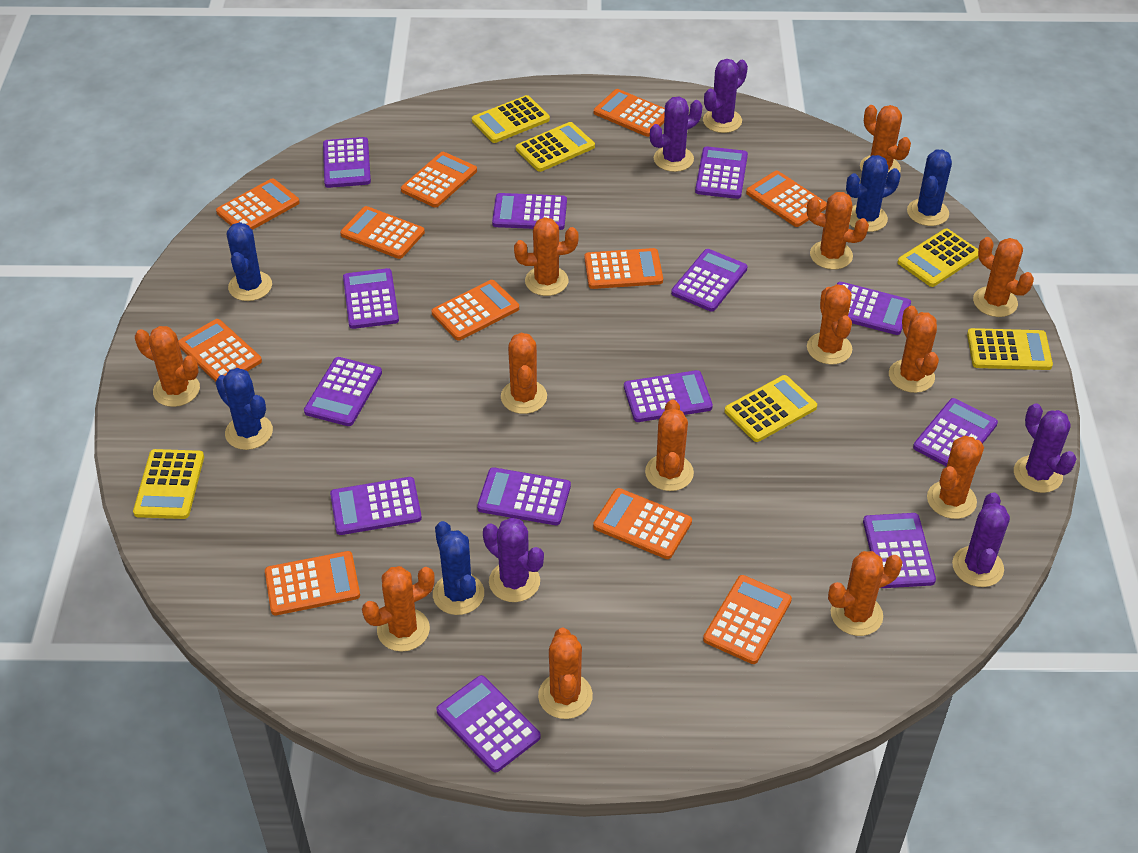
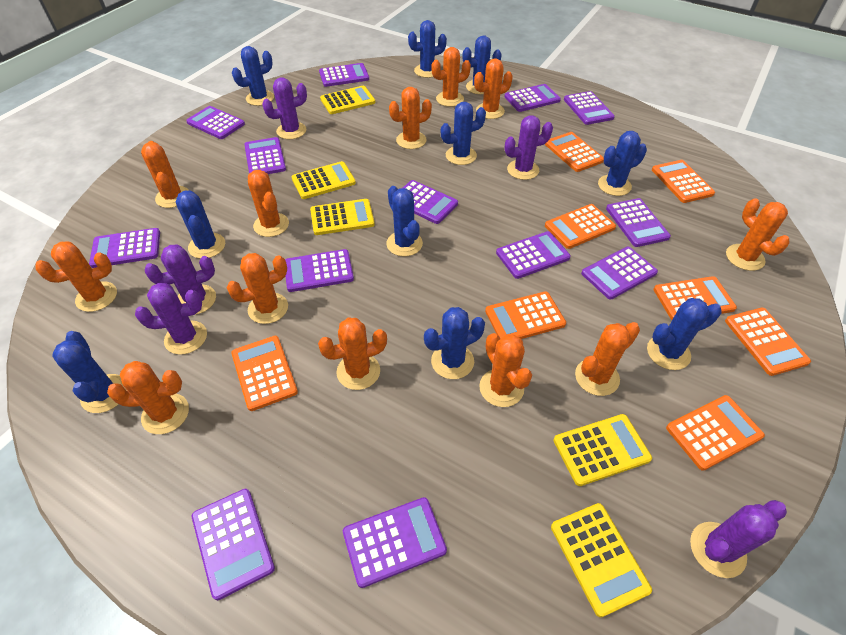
blue cactus: [216,368,273,450] [227,222,272,301] [433,521,484,615] [846,155,901,232] [907,150,952,226] = 5 -> [52,331,125,413] [176,190,225,259] [232,46,274,106] [386,186,423,257] [408,20,447,78] [424,307,485,379] [441,102,486,165] [463,36,502,94] [598,131,647,196] [647,298,721,370] = 10
orange cactus: [135,326,200,407] [362,566,435,652] [501,333,547,414] [514,217,579,296] [538,627,593,719] [645,400,694,491] [807,192,869,270] [807,284,852,364] [828,551,902,636] [860,105,911,172] [889,306,939,393] [927,436,984,519] [973,237,1034,317] = 13 -> [36,241,117,312] [107,361,189,434] [141,141,189,208] [227,253,288,324] [248,170,289,237] [318,318,387,390] [389,87,432,149] [432,47,471,107] [474,59,513,119] [479,333,532,407] [575,322,640,396] [726,198,790,271] = 12
orange calculator: [178,319,262,382] [216,178,300,230] [265,551,360,615] [340,206,425,259] [401,152,477,207] [431,280,519,340] [584,248,663,289] [593,488,692,559] [594,89,665,137] [703,575,792,664] [746,171,827,227] = 11 -> [231,336,298,411] [485,291,566,339] [545,132,604,172] [545,204,616,249] [652,160,715,203] [653,276,737,320] [666,395,765,471] [725,308,811,376] = 8
yellow calculator: [133,449,204,519] [472,95,550,143] [516,122,595,172] [725,375,817,442] [897,229,979,287] [967,328,1053,370] = 6 -> [291,161,356,199] [310,199,375,235] [320,86,376,114] [551,503,652,617] [553,414,652,486] = 5

